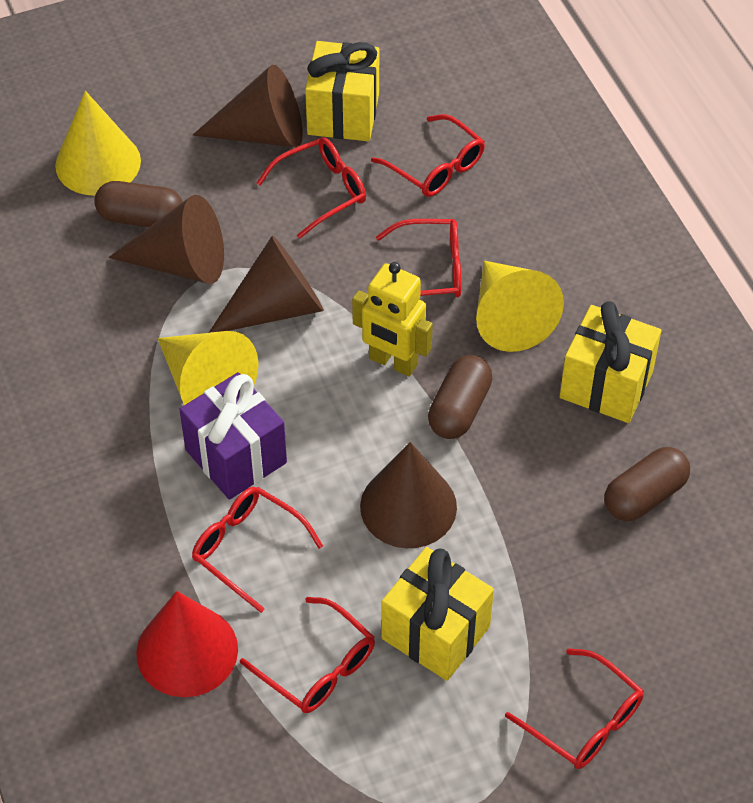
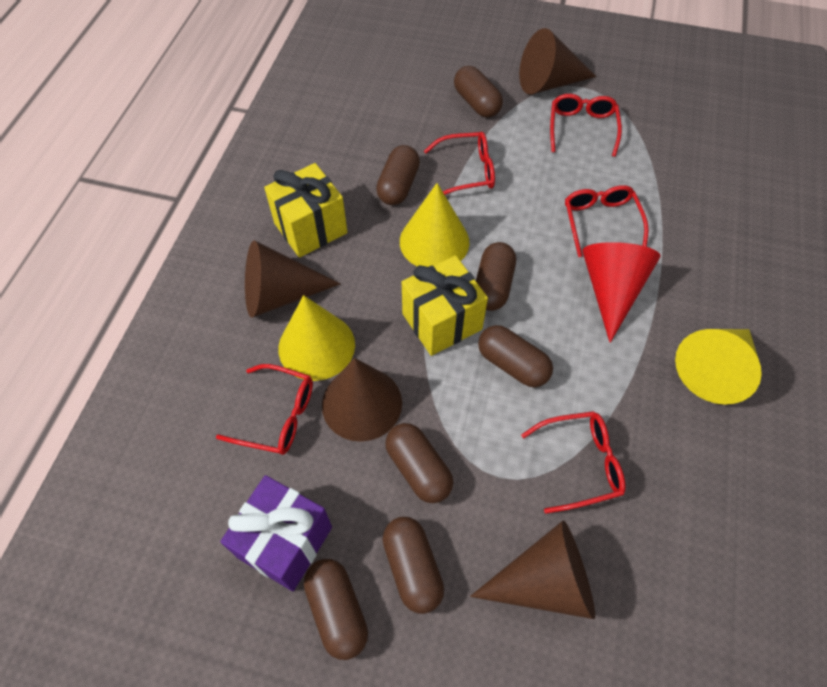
brown capsule: [94,181,183,227] [428,355,492,439] [604,447,690,521] = 3 -> [304,559,368,660] [376,145,420,205] [382,517,444,614] [385,423,453,503] [454,66,503,118] [476,242,516,311] [478,325,553,387] = 7
red glasses: [192,487,323,613] [240,597,375,713] [257,137,366,239] [371,114,485,197] [376,219,461,298] [505,648,644,769] = 6 -> [216,364,313,455] [424,132,495,195] [521,411,626,514] [550,94,622,157] [565,185,649,257] = 5
yellow gift: [305,41,379,141] [381,547,494,681] [560,301,661,423] = 3 -> [264,163,347,258] [402,255,488,356] = 2
yellow robot: [352,262,433,377] = 1 -> none = 0

